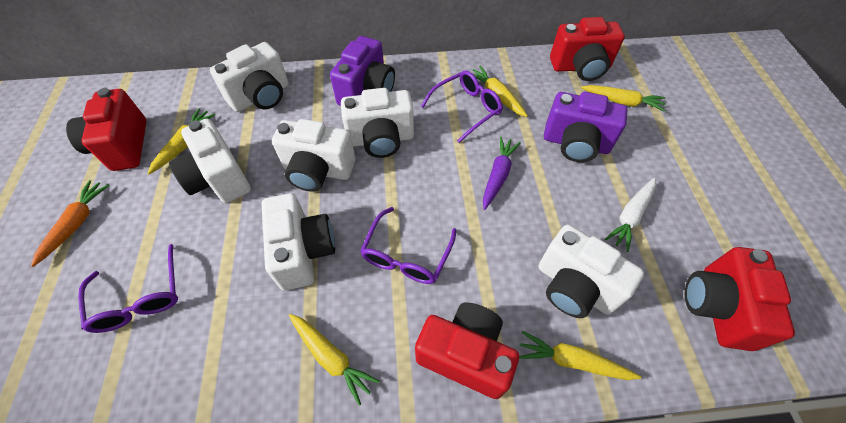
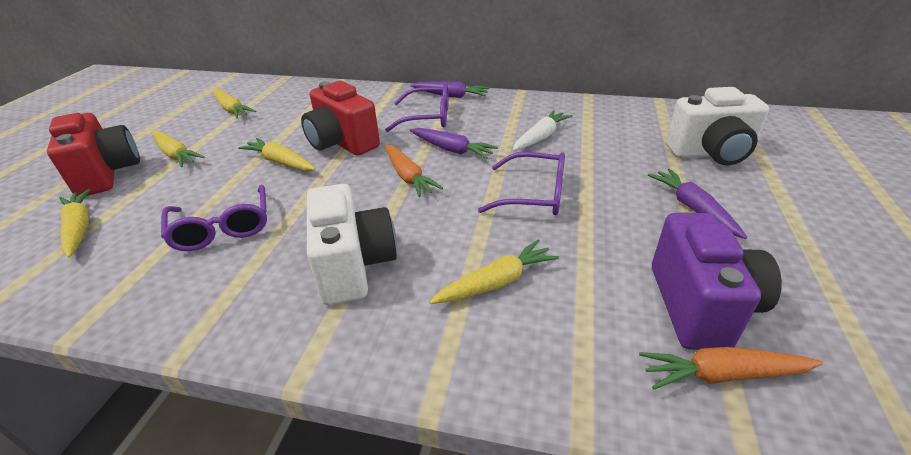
orange carrot: [31,180,109,267] = 1 -> [385,144,443,197] [639,347,823,389] = 2
purple camera: [330,36,395,106] [544,91,628,162] = 2 -> [652,213,782,350] = 1
purple carrot: [483,136,521,210] = 1 -> [410,82,490,98] [410,128,498,159] [648,169,748,239] = 3
red camera: [66,88,147,171] [415,302,519,399] [550,17,625,81] [685,247,795,351] = 4 -> [47,113,140,197] [301,81,380,156] = 2
white camera: [169,119,251,203] [210,42,289,112] [262,193,335,291] [272,119,356,192] [341,88,414,158] [539,225,644,318] = 6 -> [307,184,397,305] [666,87,769,165] = 2

